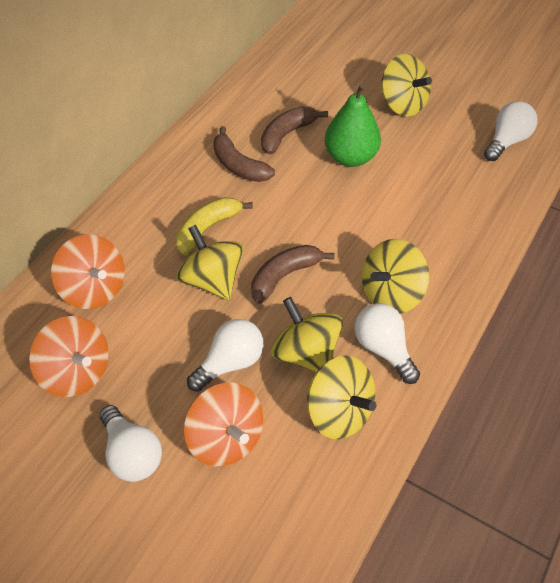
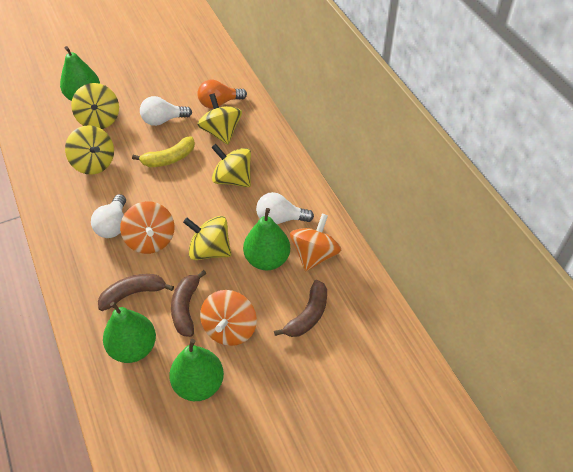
green pear: [325,84,381,167] = 1 -> [60,46,100,101] [103,302,156,363] [169,339,224,401] [243,208,290,270] = 4
orange light bulb: none = 0 -> [197,79,247,109] = 1
white light bulb: [99,405,162,482] [187,319,263,392] [355,303,420,384] [484,101,538,161] = 4 -> [91,194,126,238] [140,96,192,126] [256,192,314,224] = 3

